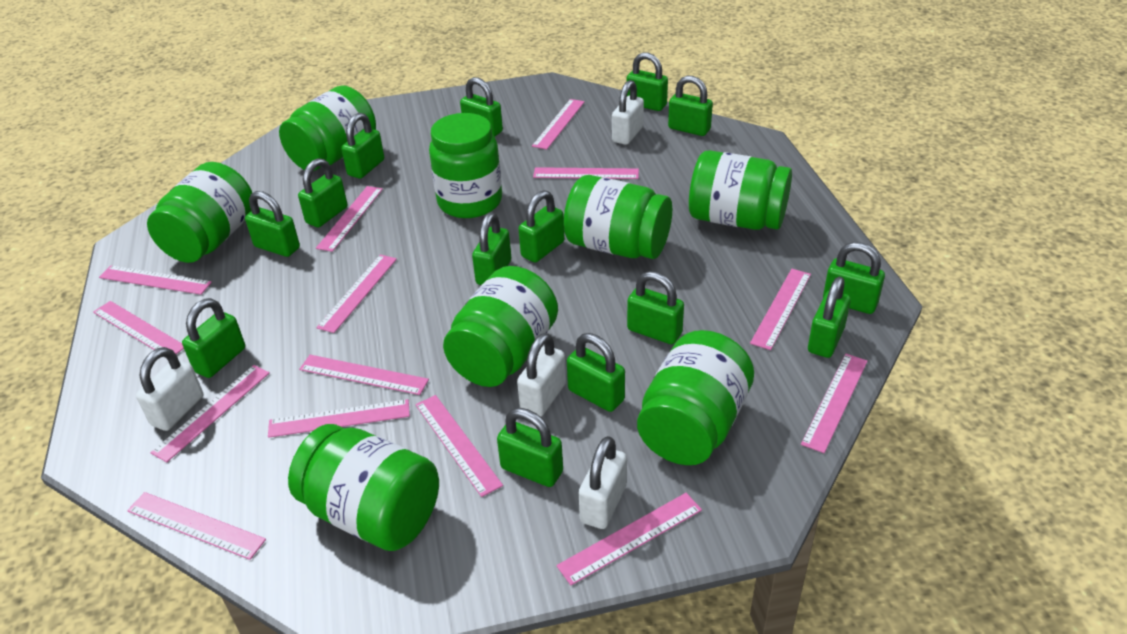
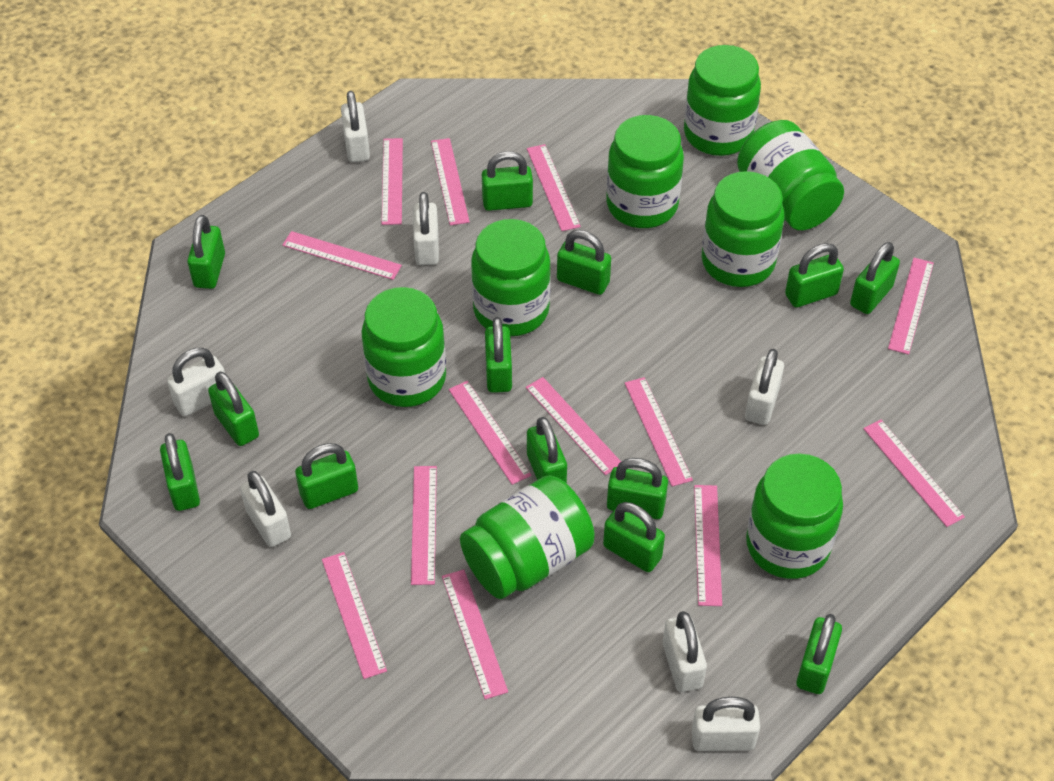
green padlock: [182,298,245,378] [245,191,300,257] [298,158,347,227] [341,113,384,179] [460,77,503,137] [472,212,511,285] [497,408,563,487] [518,190,565,263] [567,333,625,412] [627,52,668,111] [627,271,684,344] [668,76,713,136] [808,276,851,358] [823,242,885,314] = 14 -> [160,433,200,511] [187,215,225,289] [208,372,259,446] [295,443,358,509] [482,151,533,211] [485,317,512,393] [527,417,567,483] [557,230,611,295] [603,502,665,572] [607,458,668,519] [785,243,844,307] [796,614,842,694] [850,242,900,314] = 13
pink ruler: [93,301,184,354] [99,265,212,295] [127,492,266,560] [151,365,270,462] [268,399,410,438] [299,355,429,395] [316,186,383,252] [316,255,397,333] [415,395,503,497] [532,99,585,150] [533,167,639,179] [556,493,702,585] [750,269,811,350] [801,354,868,453] = 14 -> [282,231,402,280] [322,552,387,679] [382,138,403,225] [411,466,437,585] [431,138,470,225] [442,570,508,699] [449,381,532,485] [526,377,621,475] [527,144,581,231] [625,377,693,487] [694,485,722,606] [863,420,965,527] [888,258,934,355] = 13
white padlock: [136,347,203,431] [517,333,566,417] [579,436,627,529] [612,80,644,145] = 4 -> [167,348,225,416] [240,471,291,547] [341,91,370,162] [413,192,439,265] [663,611,707,692] [692,697,760,751] [745,349,784,425] = 7

